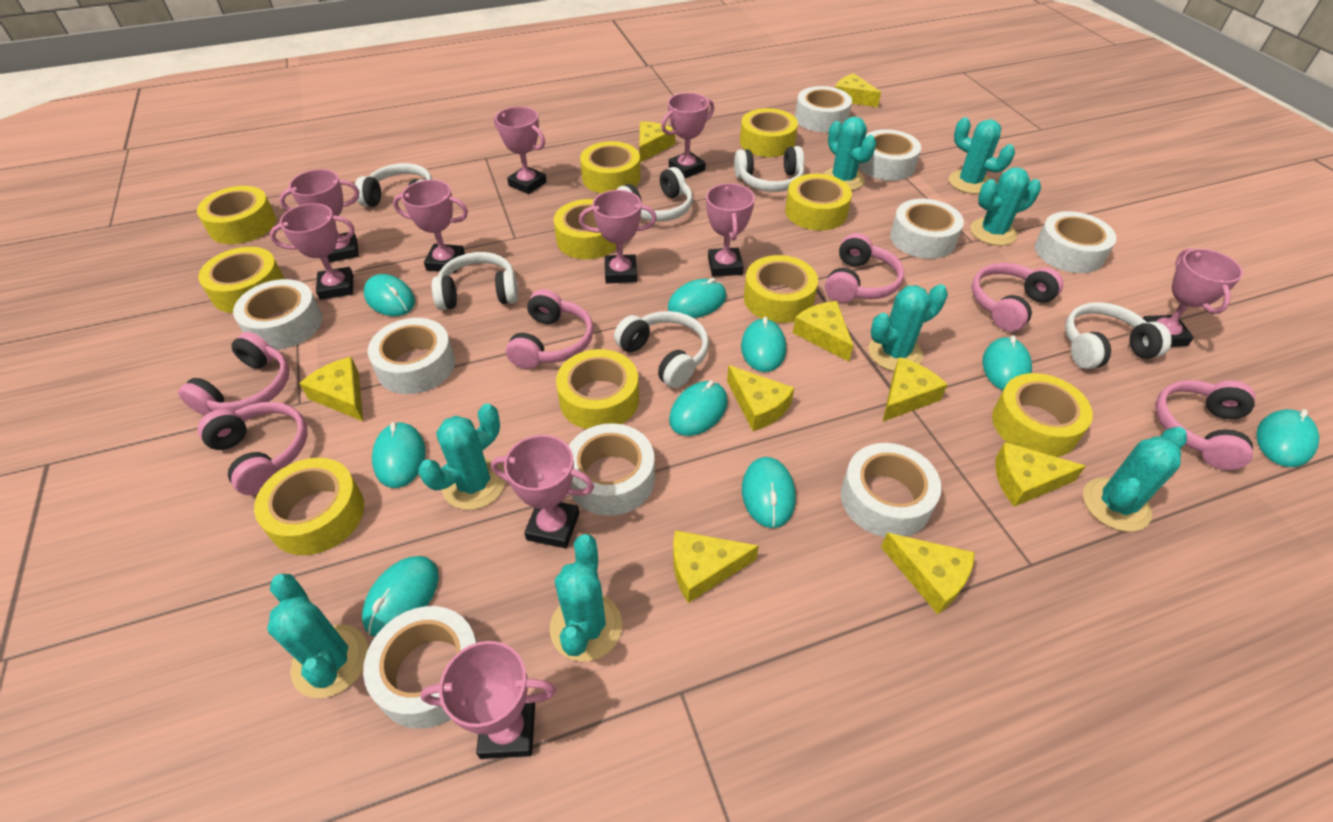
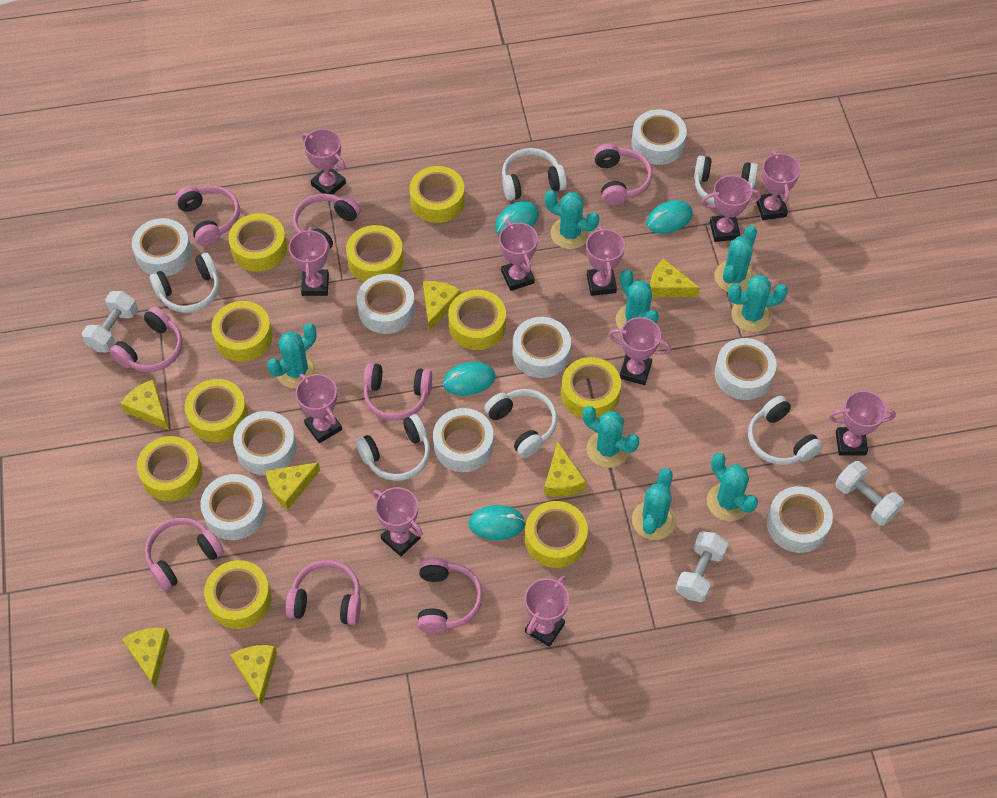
pink headphones: [178,332,289,415] [198,402,308,495] [506,289,594,369] [825,233,904,303] [972,263,1063,332] [1155,380,1255,470] = 6 -> [109,306,183,372] [145,518,224,591] [175,186,240,246] [285,560,361,625] [293,194,361,252] [363,363,432,421] [417,557,483,633] [594,144,653,205] = 8
pink trophy: [270,203,354,300] [279,169,359,262] [393,180,468,273] [420,641,556,759] [491,435,594,548] [494,107,547,194] [579,190,657,283] [661,93,714,178] [706,183,755,277] [1143,248,1243,347] = 10 -> [289,227,329,296] [296,374,342,443] [302,129,346,195] [373,487,423,556] [499,221,538,291] [525,576,569,647] [586,226,625,296] [609,317,671,385] [701,175,761,242] [757,151,801,220] [829,391,896,456] = 11
turquoise mouse: [362,556,439,637] [364,274,415,316] [372,422,426,488] [668,278,726,318] [669,380,728,436] [741,317,786,372] [742,457,796,528] [982,335,1032,390] [1256,409,1319,467] = 9 -> [443,362,495,396] [468,505,525,540] [495,201,539,235] [646,200,692,234] = 4
white dumbbell: none = 0 -> [82,291,138,353] [676,531,728,602] [836,461,904,526] = 3
yellow cheese: [299,357,363,421] [639,121,675,162] [673,530,759,603] [727,365,794,431] [793,301,853,361] [835,73,881,107] [881,533,975,615] [882,357,948,422] [995,442,1086,507] = 9 -> [120,379,169,430] [122,628,170,688] [231,645,277,705] [265,462,320,510] [423,281,461,332] [544,442,586,497] [650,258,700,297] = 7

